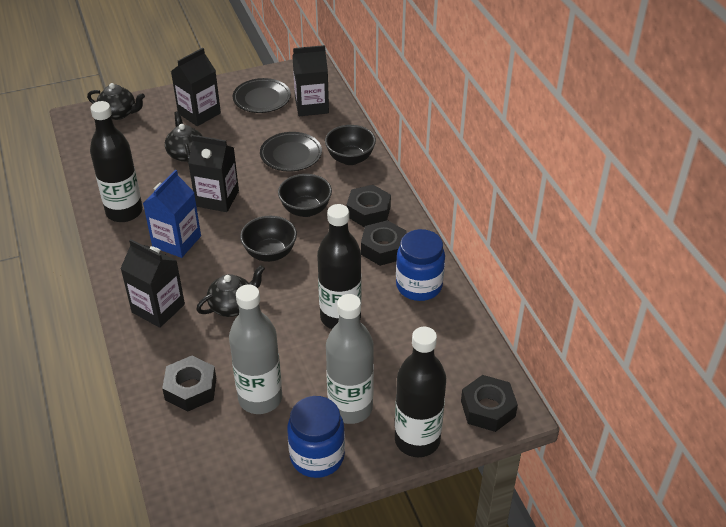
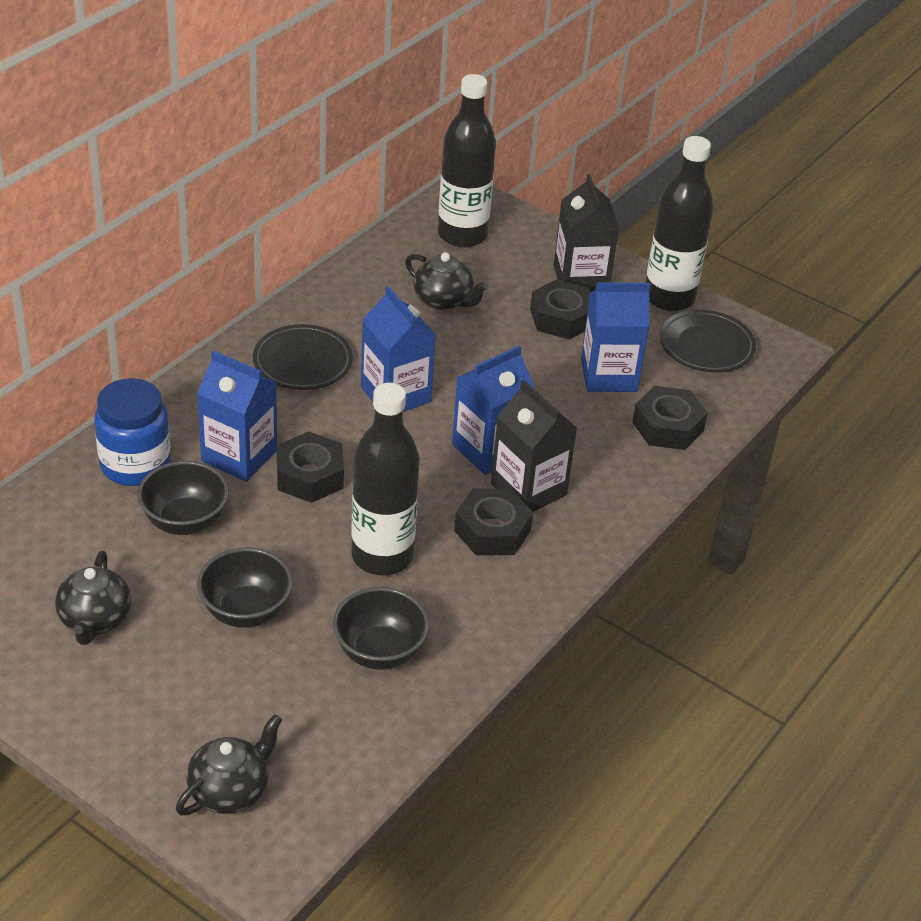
black carton: [120,239,185,328] [171,48,221,126] [188,135,239,212] [292,45,329,116] = 4 -> [491,380,577,512] [554,174,619,292] = 2
blue carton: [143,170,201,258] = 1 -> [197,350,277,482] [361,286,436,412] [452,345,535,475] [581,282,650,392] = 4
blue jar: [287,396,345,478] [396,229,445,301] = 2 -> [94,378,171,486] = 1
grey bottle: [229,284,282,414] [326,294,374,424] = 2 -> none = 0

